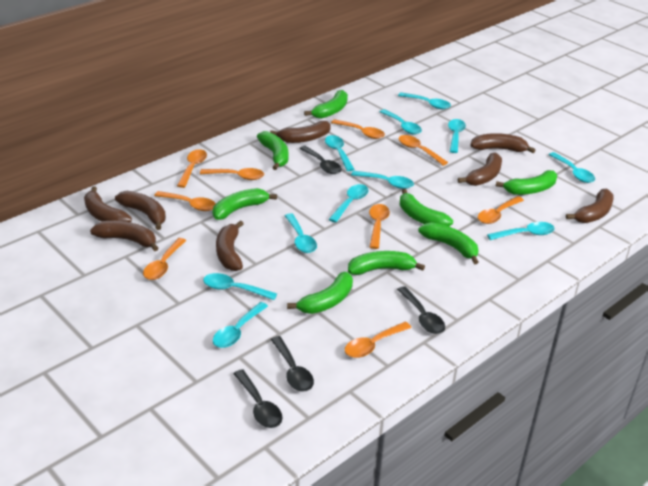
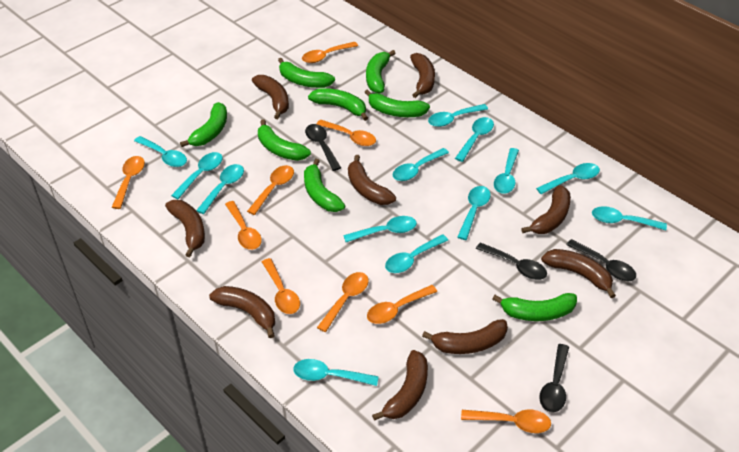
brown banana: [84,186,132,222] [90,221,158,251] [115,191,166,230] [216,220,244,271] [270,121,331,143] [458,152,502,186] [470,133,535,153] [566,189,614,223] = 8 -> [165,200,205,257] [209,286,275,338] [252,75,289,119] [348,155,396,205] [372,350,428,421] [410,53,435,98] [422,319,508,354] [521,185,571,234] [541,249,616,298] = 9
turquoise spoon: [203,273,277,300] [213,302,268,348] [285,213,317,253] [325,135,355,171] [329,184,369,223] [351,171,414,189] [380,109,422,134] [398,92,451,109] [448,119,466,153] [487,222,555,240] [549,152,595,183] = 11 -> [134,136,187,167] [171,152,223,199] [196,164,244,214] [293,359,379,386] [343,216,417,242] [385,234,448,273] [393,148,449,181] [428,104,488,127] [455,117,494,162] [458,186,491,240] [494,148,519,194] [536,163,600,194] [592,206,667,230] = 13

